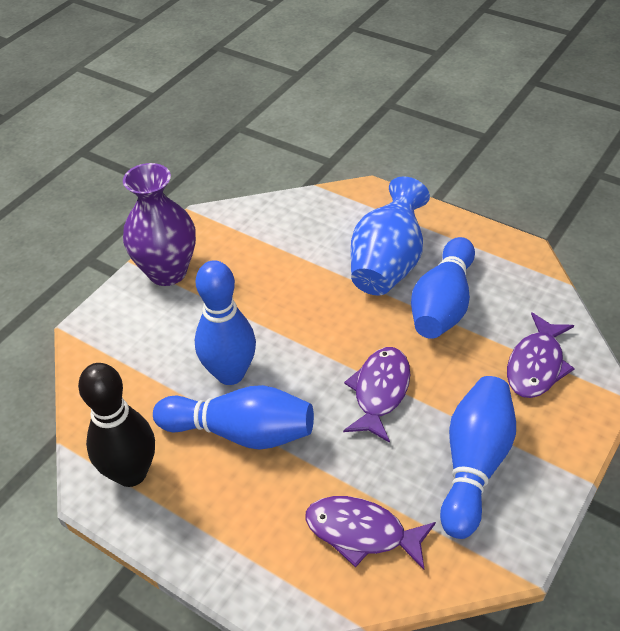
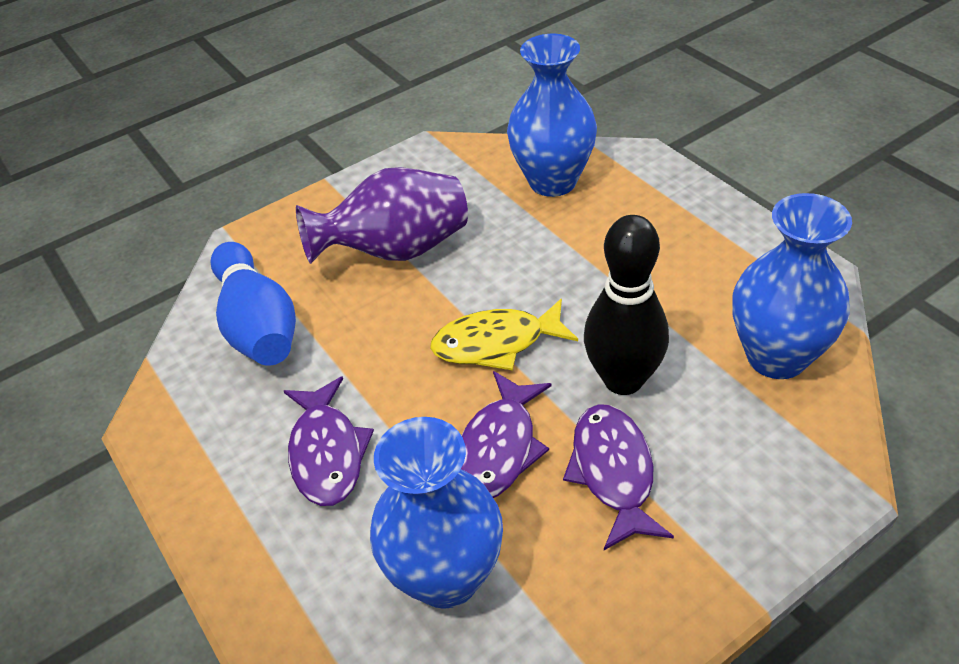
blue bowling pin: [153,385,314,450] [195,260,256,385] [411,237,475,339] [440,376,516,539] = 4 -> [210,242,296,366] = 1
blue vase: [351,176,430,296] = 1 -> [370,417,503,609] [507,34,597,197] [732,193,852,379] = 3
yellow fish: none = 0 -> [430,299,578,371] = 1

